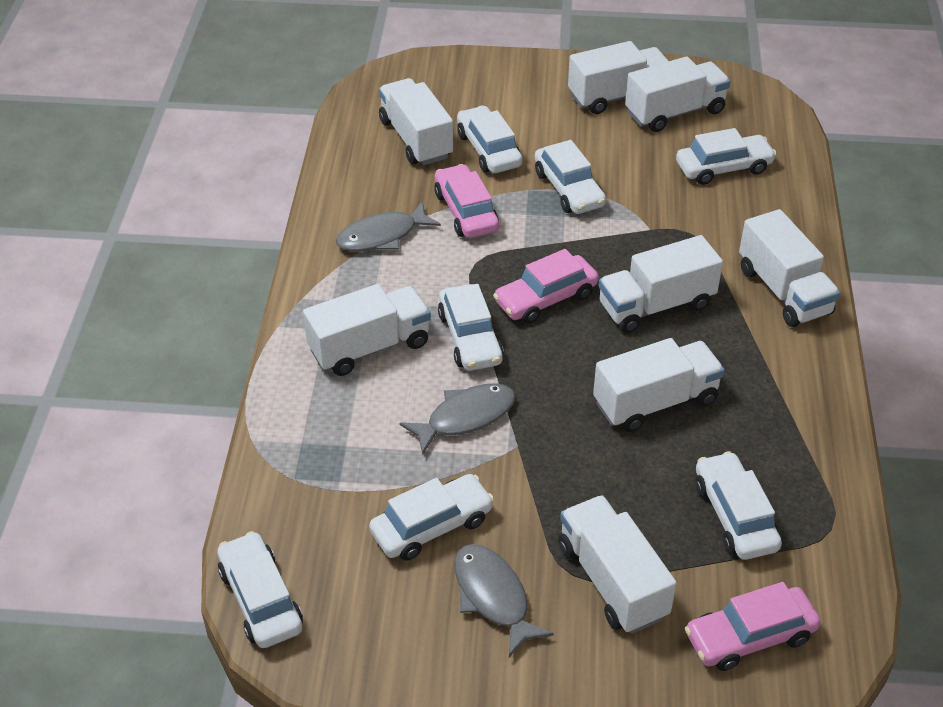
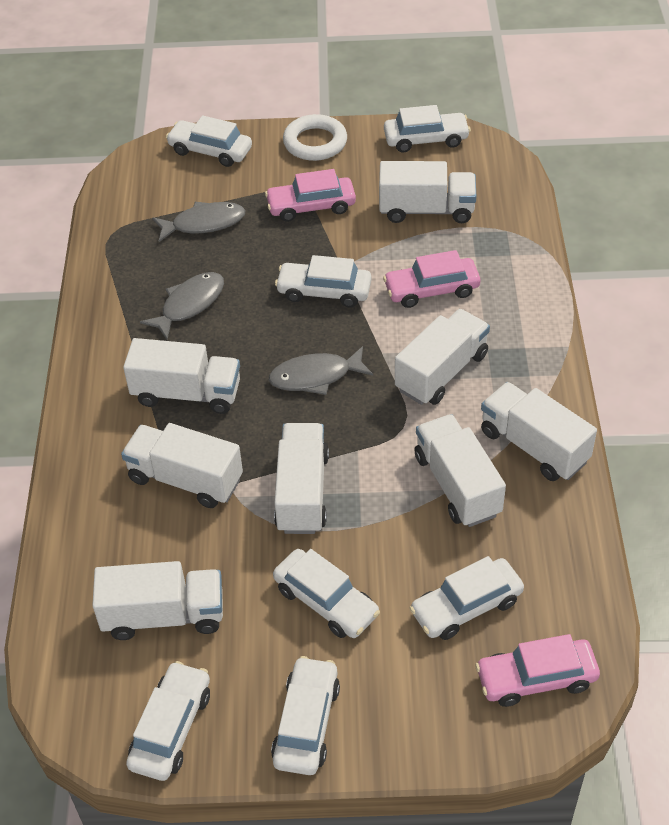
white ring: none = 0 -> [283,114,347,161] = 1

